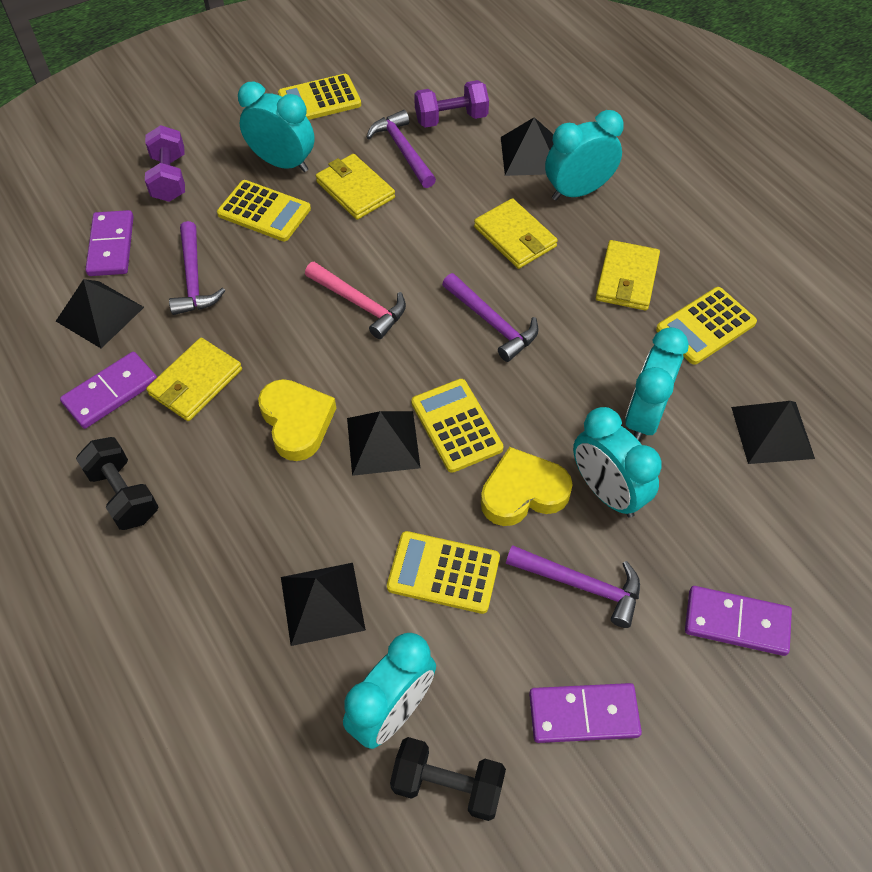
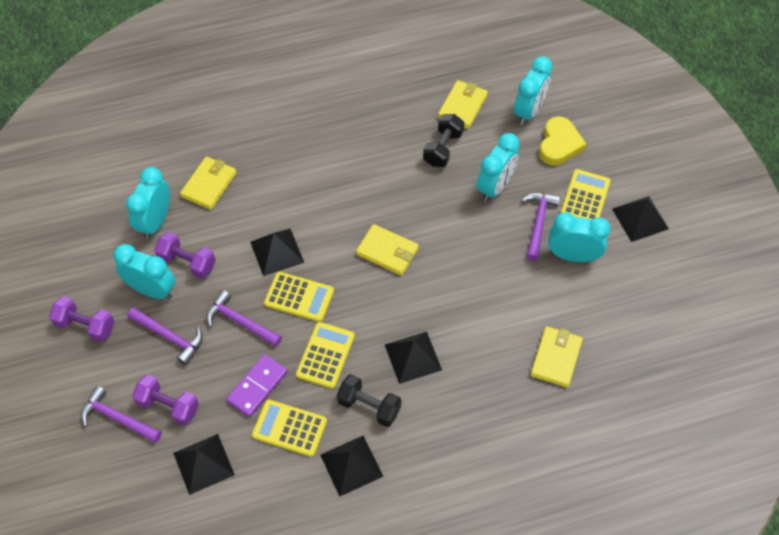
pink hammer: [305,262,406,339] = 1 -> none = 0
purple domino: [60,352,157,429] [86,210,134,276] [529,683,642,743] [685,586,792,656] = 4 -> [226,354,288,417] = 1
purple dumbbell: [145,125,185,202] [414,80,489,128] = 2 -> [49,296,115,342] [132,375,199,426] [154,232,216,279] = 3
yellow calculator: [217,180,311,241] [278,74,361,120] [387,531,500,614] [411,379,503,473] [656,287,757,365] = 5 -> [252,399,327,457] [264,272,334,322] [296,322,355,389] [561,169,611,220] = 4
yellow heart: [258,379,336,461] [481,447,573,526] = 2 -> [539,116,586,166] = 1

